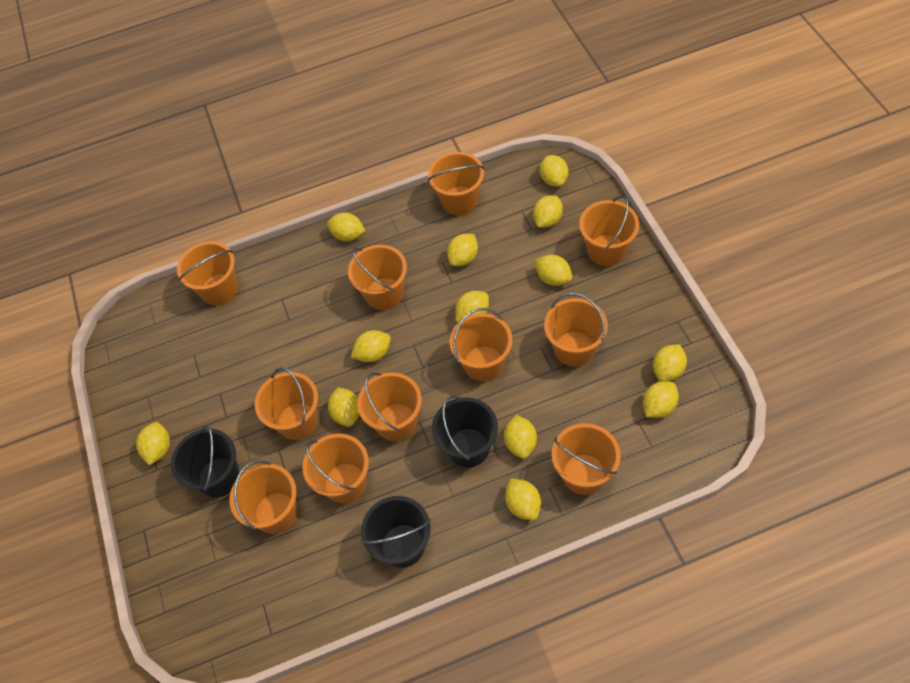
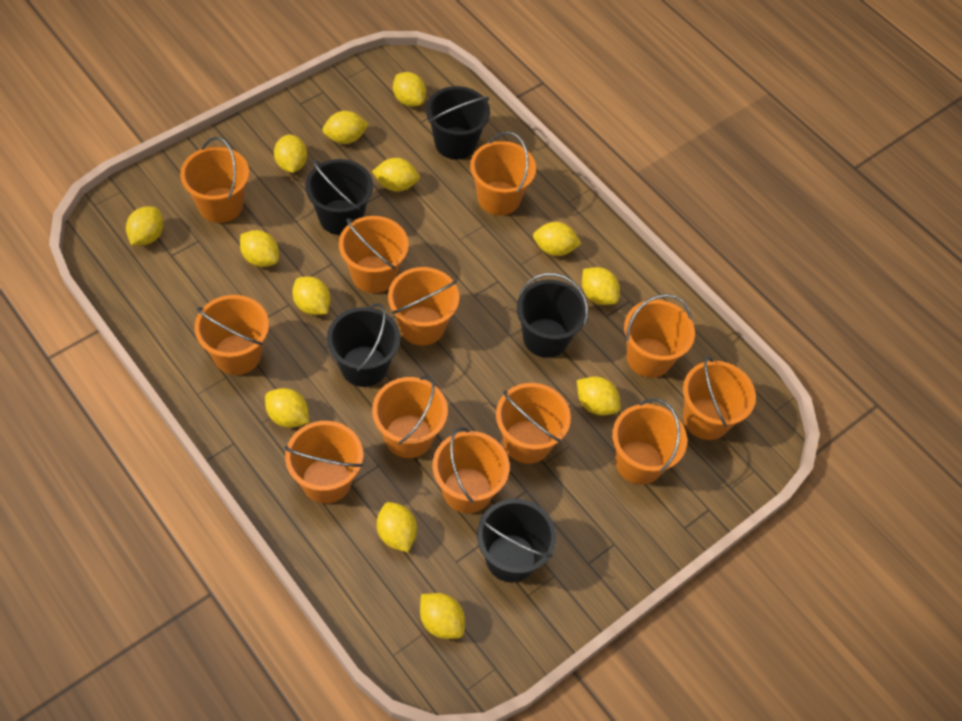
black bucket: [171,425,240,497] [361,496,431,568] [432,395,498,468] = 3 -> [305,159,373,235] [327,303,400,387] [426,86,490,160] [477,499,556,582] [517,273,588,358] = 5
orange bucket: [177,241,238,306] [229,461,297,534] [255,367,318,440] [302,434,369,503] [348,245,407,310] [357,372,422,441] [428,152,485,215] [449,308,513,381] [544,293,608,367] [552,423,621,495] [579,196,639,266] = 11 -> [180,137,249,223] [194,295,269,375] [285,421,363,504] [339,216,409,293] [372,376,448,458] [388,267,459,346] [432,427,510,513] [470,132,536,216] [496,383,571,464] [612,398,687,485] [624,294,695,378] [683,356,756,440] = 12

